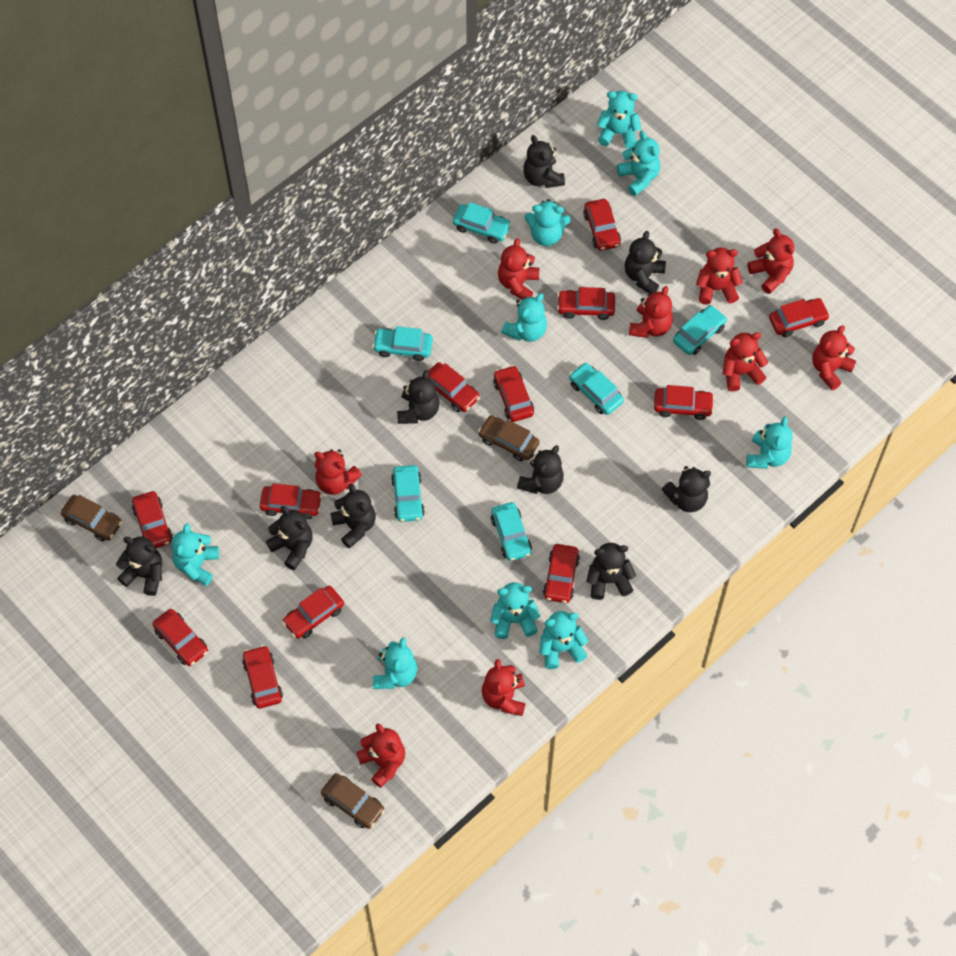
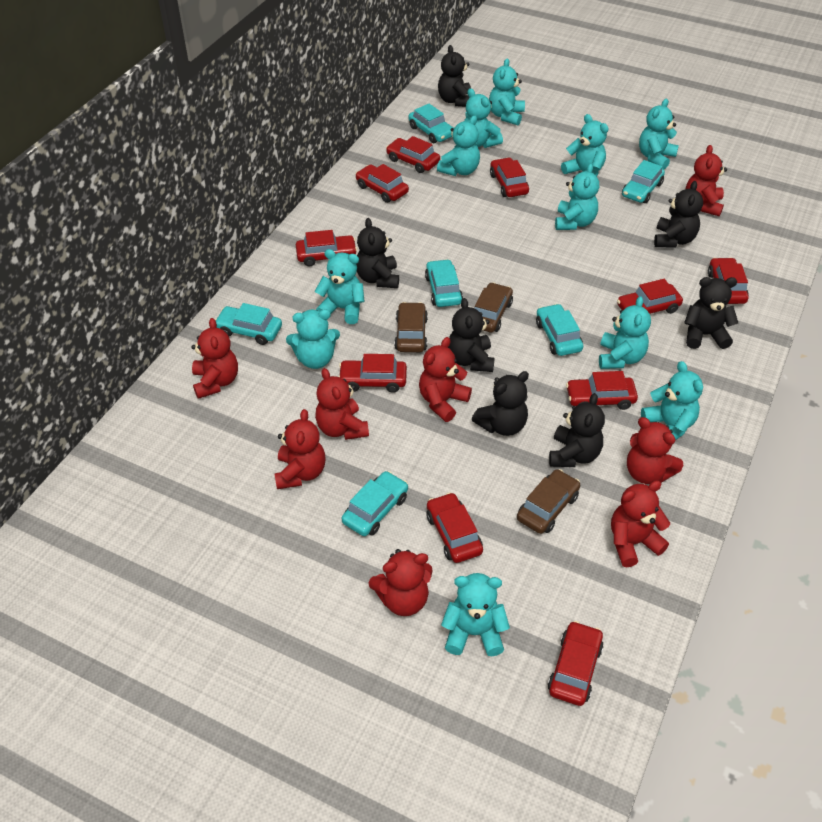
black teddy bear: [116,537,162,596] [266,506,313,570] [330,484,376,549] [397,370,439,424] [517,445,564,494] [523,135,565,188] [587,543,636,600] [625,231,666,294] [662,466,711,512] = 9 -> [356,218,399,288] [438,45,471,107] [448,298,495,372] [472,371,529,436] [549,393,605,467] [654,181,703,248] [684,277,738,349] = 7
red car: [132,491,173,549] [152,609,208,666] [242,645,283,709] [260,484,322,519] [282,586,344,639] [428,362,480,412] [493,365,534,422] [543,544,580,603] [557,287,615,320] [583,199,621,251] [654,385,714,420] [769,298,830,337] = 12 -> [296,230,357,266] [338,354,407,393] [356,164,409,203] [386,136,440,173] [427,492,483,563] [490,157,529,197] [548,621,604,706] [566,371,638,410] [617,279,683,314] [708,257,749,304] = 10
red teddy bear: [314,449,362,495] [357,723,405,788] [482,659,526,716] [498,238,539,300] [629,286,673,338] [696,248,743,305] [723,332,768,391] [747,229,794,294] [812,325,856,390] = 9 -> [191,318,238,399] [274,409,325,489] [315,368,369,440] [369,549,433,616] [419,337,472,422] [611,480,670,567] [627,417,683,484] [686,145,727,216] = 8
turquoise teddy bear: [172,523,219,586] [373,637,417,689] [490,582,540,639] [501,293,547,342] [525,199,571,246] [539,611,589,669] [597,91,641,148] [617,131,660,196] [746,417,793,469] = 9 -> [286,310,340,369] [315,249,365,324] [437,116,480,176] [441,573,510,656] [464,88,503,148] [489,58,525,125] [555,164,599,230] [561,114,609,176] [599,296,651,369] [639,99,679,169] [641,361,703,440] = 11

